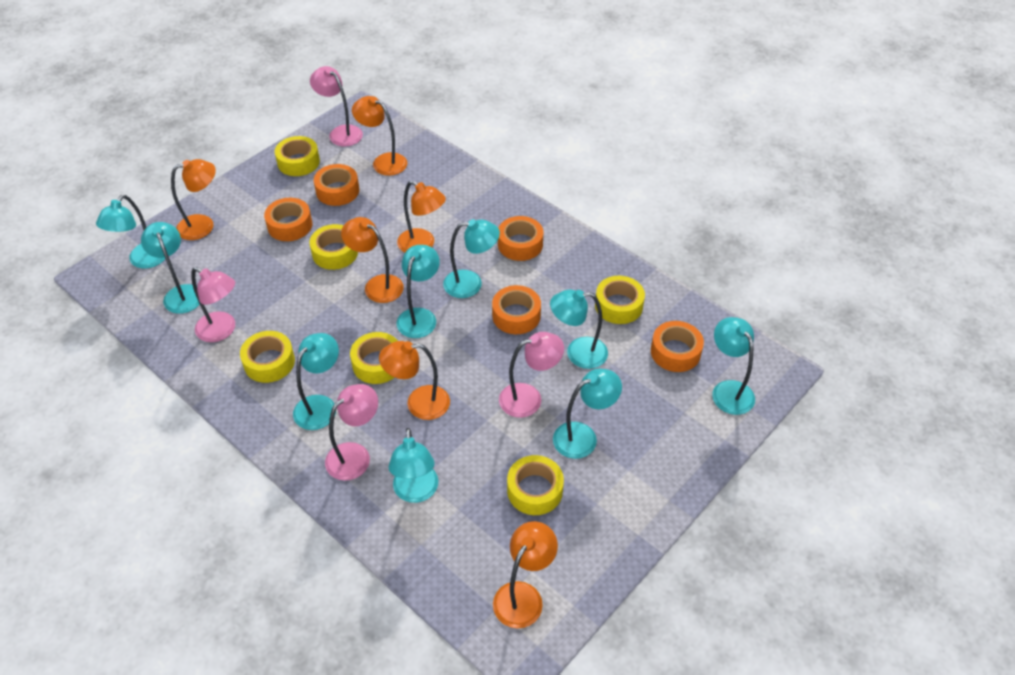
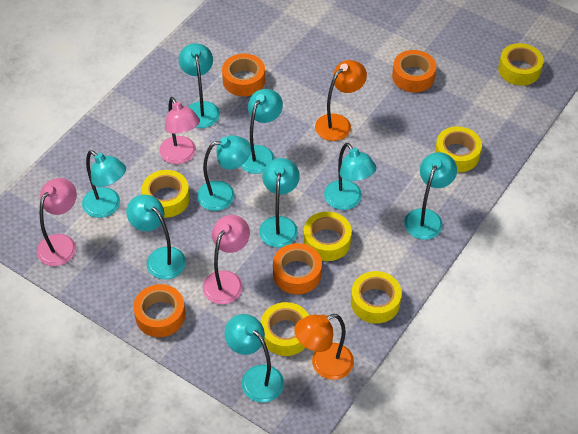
orange lamp: [171,159,216,240] [341,217,404,303] [352,96,407,176] [379,341,450,420] [397,181,446,253] [493,521,558,628] = 6 -> [294,314,354,380] [315,60,367,141] = 2
orange tape: [264,198,312,241] [314,164,359,206] [492,285,541,334] [498,216,544,261] [651,321,704,372] = 5 -> [133,284,185,337] [222,53,265,96] [273,243,322,294] [392,50,436,93] = 4
pink lamp: [191,267,235,342] [310,66,363,147] [325,384,378,481] [499,332,564,418] = 4 -> [37,178,77,266] [159,97,200,164] [203,215,250,304] = 3

